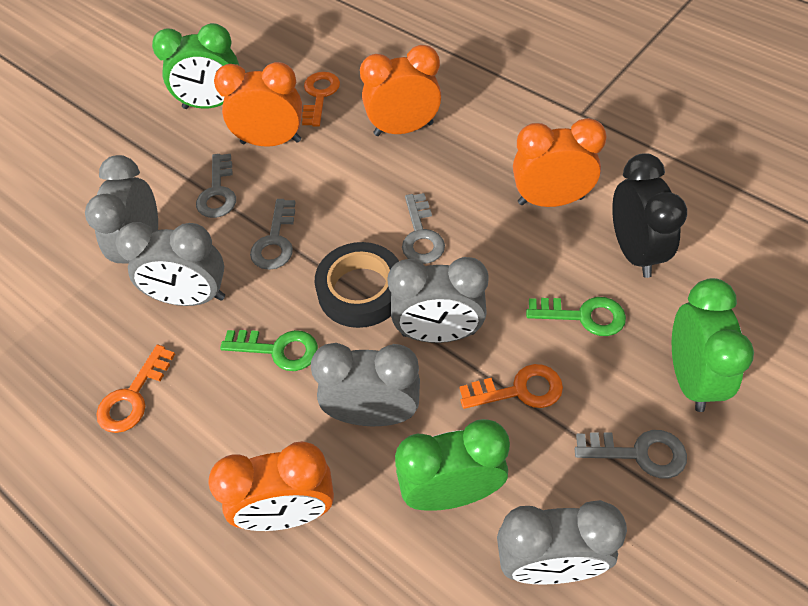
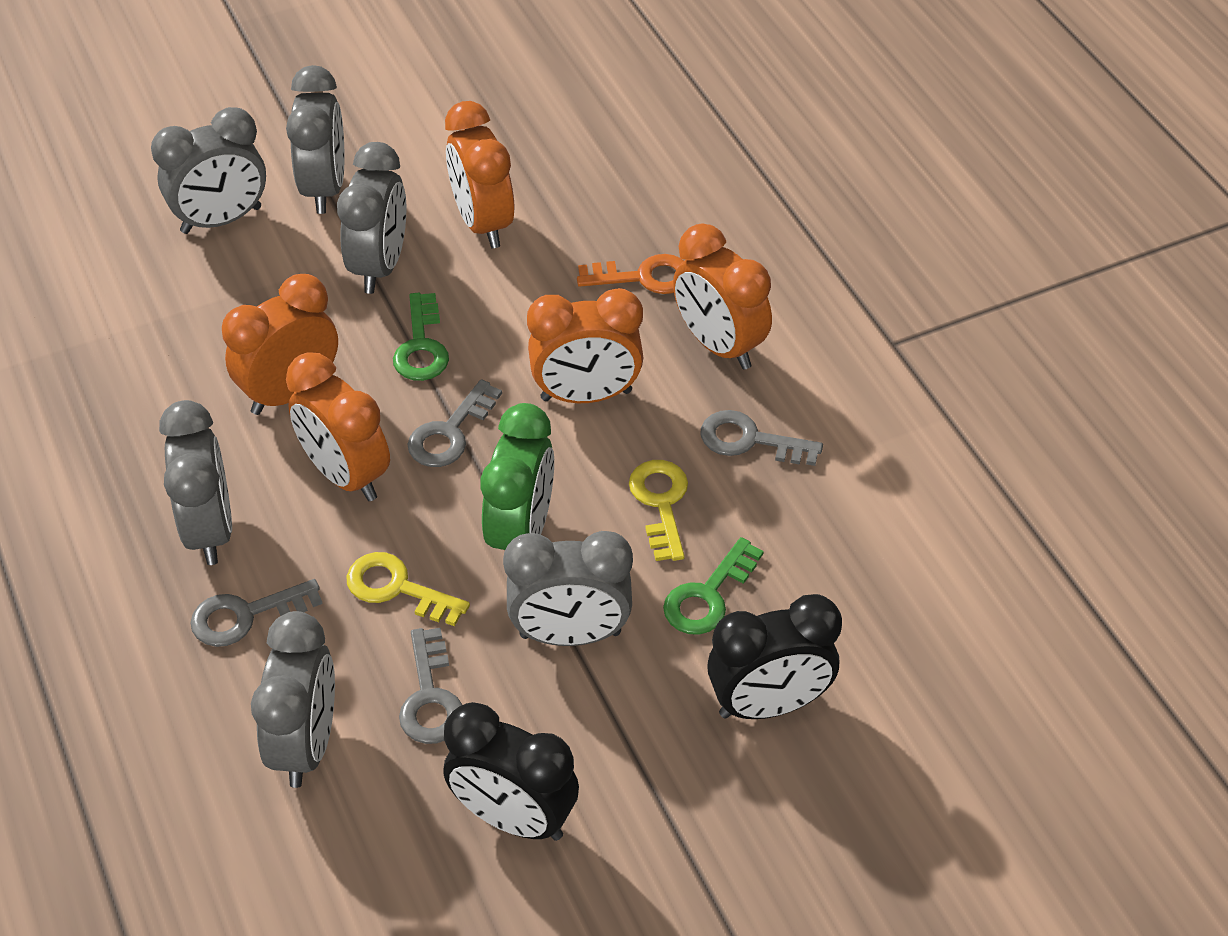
black clock: [612,153,687,278] = 1 -> [443,702,579,841] [707,594,842,719] = 2
black tape: [315,242,399,328] = 1 -> none = 0
green clock: [152,23,239,109] [395,419,510,511] [672,278,754,412] = 3 -> [481,403,554,550] = 1
grey clock: [85,155,158,263] [115,222,225,306] [311,343,420,426] [388,257,489,343] [497,500,627,585] = 5 -> [151,107,266,234] [159,400,232,565] [251,611,335,788] [286,65,345,214] [337,142,406,294] [503,531,633,646] = 6
orange clock: [208,441,334,531] [214,62,302,147] [360,45,441,136] [513,118,607,207] = 4 -> [222,274,338,415] [286,352,390,501] [445,101,514,248] [527,288,643,403] [673,224,772,370] = 5
orange key: [96,345,175,433] [302,72,340,127] [459,364,563,409] = 3 -> [577,254,684,294] = 1
yellow key: none = 0 -> [346,552,470,626] [629,460,688,561] = 2

